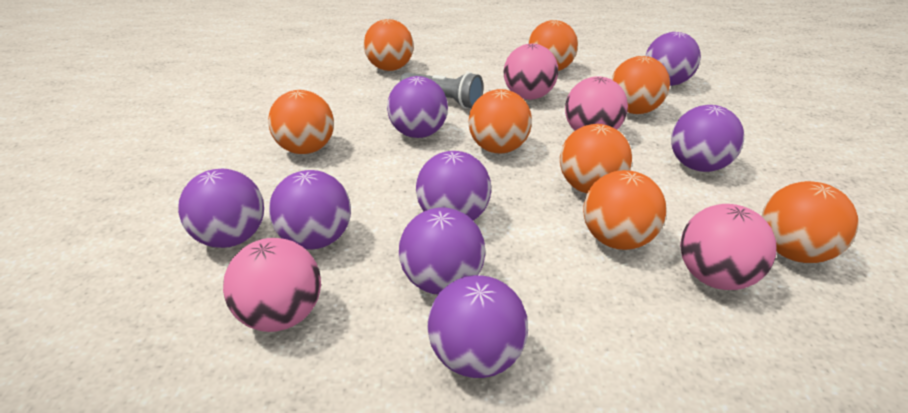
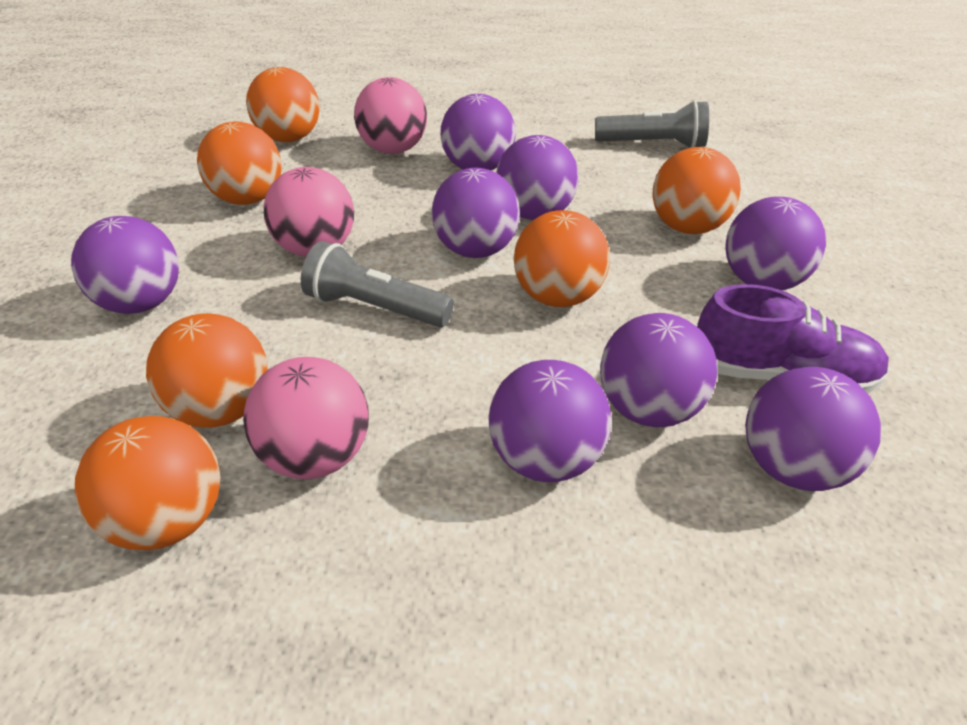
grey flashlight: [400,72,483,109] = 1 -> [301,241,454,327] [595,100,709,148] = 2
orange ball: [268,90,334,154] [364,19,414,71] [468,89,532,153] [528,20,578,71] [560,124,632,193] [583,170,667,250] [611,56,670,114] [762,181,858,263] = 8 -> [75,416,221,550] [146,313,268,428] [197,121,282,205] [246,67,320,142] [513,210,610,307] [652,147,741,234] = 6
pink ball: [223,238,321,332] [504,44,558,100] [565,76,628,131] [680,204,777,290] = 4 -> [243,357,369,479] [264,167,354,257] [354,77,427,154] = 3
purple shoe: none = 0 -> [697,284,890,394] = 1

